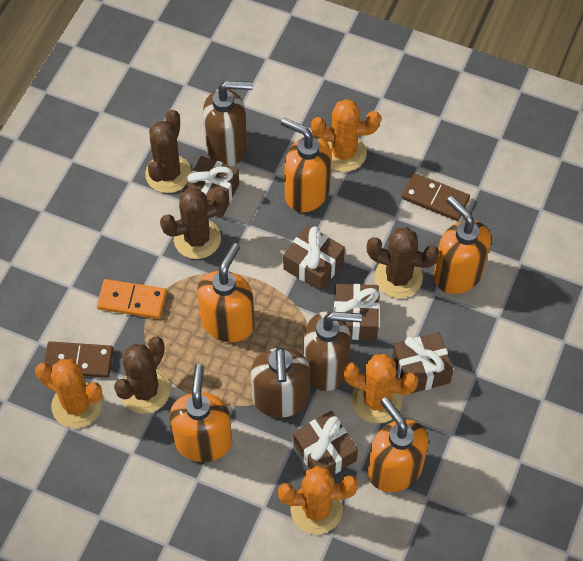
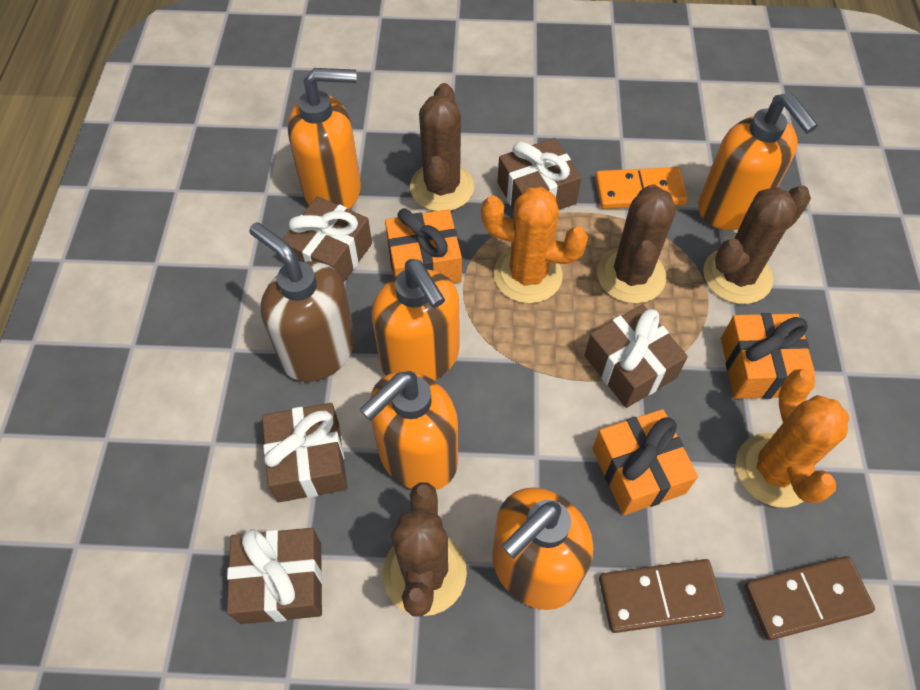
brown soap dispenser: [203,81,253,166] [251,347,310,418] [303,311,362,391] = 3 -> [249,222,356,382] = 1
orange cactus: [35,359,103,428] [278,466,358,534] [311,99,381,172] [343,354,419,423] = 4 -> [481,187,588,304] [736,369,849,508] = 2
orange gift: none = 0 -> [385,208,462,283] [592,409,698,515] [721,313,816,399] = 3

